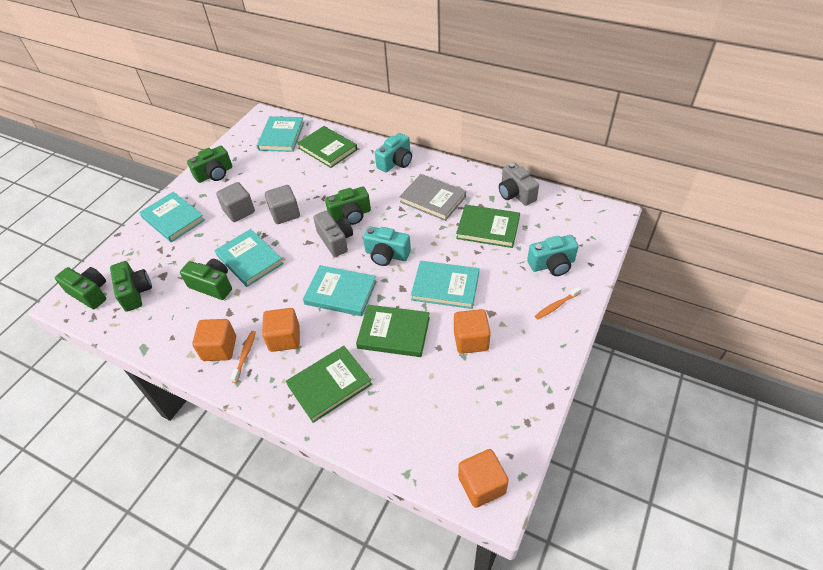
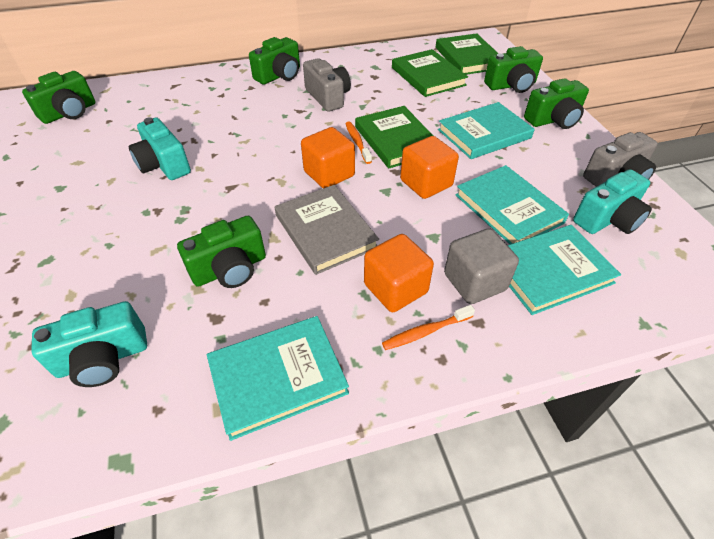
green book: [286,346,372,423] [297,126,357,168] [356,305,430,357] [456,205,520,248] = 4 -> [355,106,433,169] [392,49,468,97] [436,33,499,75] = 3
grey cube: [216,182,255,222] [265,185,300,224] = 2 -> [444,228,519,304] = 1
orange cube: [192,319,236,361] [262,308,300,352] [454,309,491,354] [458,449,509,508] = 4 -> [301,127,355,188] [364,234,434,312] [400,136,459,199] = 3
turquoise book: [139,192,205,242] [215,229,284,287] [257,116,304,152] [303,265,377,316] [411,261,479,309] = 5 -> [207,316,349,441] [438,102,535,159] [455,165,569,244] [508,225,621,315] = 4

